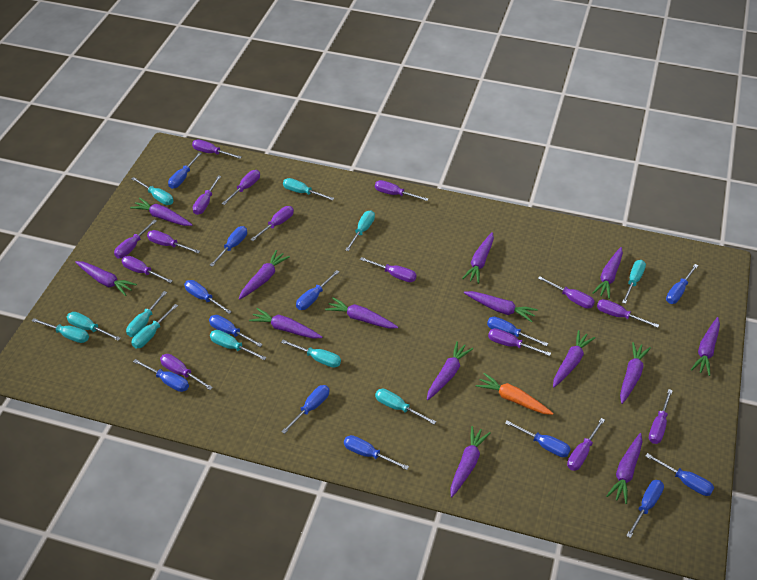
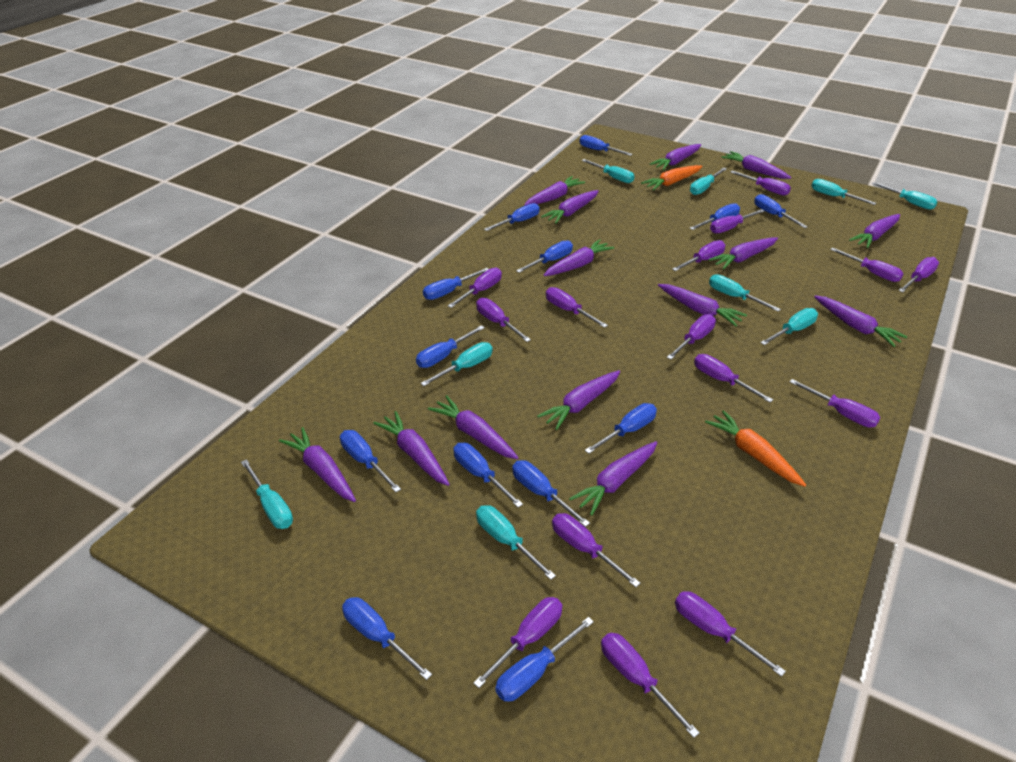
orange carrot: [476,373,554,415] = 1 -> [641,165,702,191] [705,410,806,487] = 2
turquoise screwdriver: [32,318,89,343] [67,312,121,341] [126,291,167,337] [131,304,178,348] [132,177,174,205] [210,330,267,360] [281,340,341,368] [283,178,334,201] [345,210,375,251] [375,389,436,424] [622,260,646,304] = 11 -> [241,459,293,529] [421,342,493,386] [476,505,556,580] [582,159,635,183] [690,168,727,195] [709,274,781,312] [760,308,818,345] [811,179,876,205] [872,182,937,210] = 9

